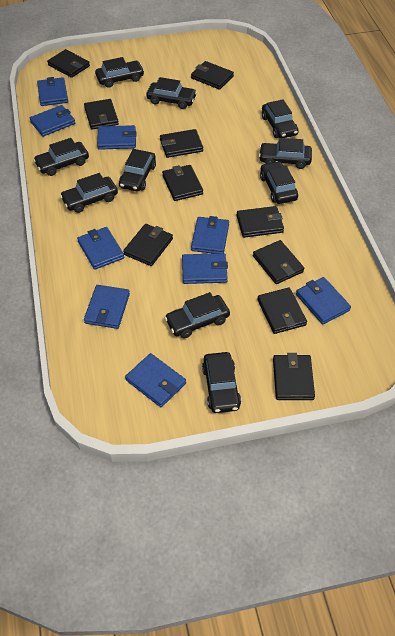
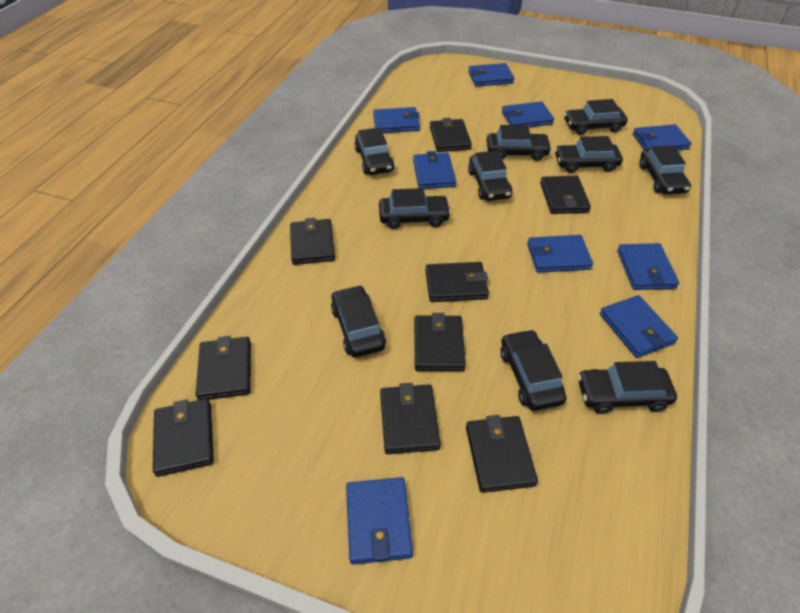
black wallet: [47,49,90,78] [84,99,119,130] [123,224,173,266] [160,129,203,158] [162,165,203,201] [191,61,234,90] [236,206,284,238] [253,240,304,284] [257,287,307,334] [273,353,315,400] = 10 -> [153,399,214,477] [196,336,251,400] [290,218,335,265] [380,383,441,454] [414,313,466,371] [425,262,489,302] [430,118,472,152] [466,415,538,493] [540,176,591,214] = 9

